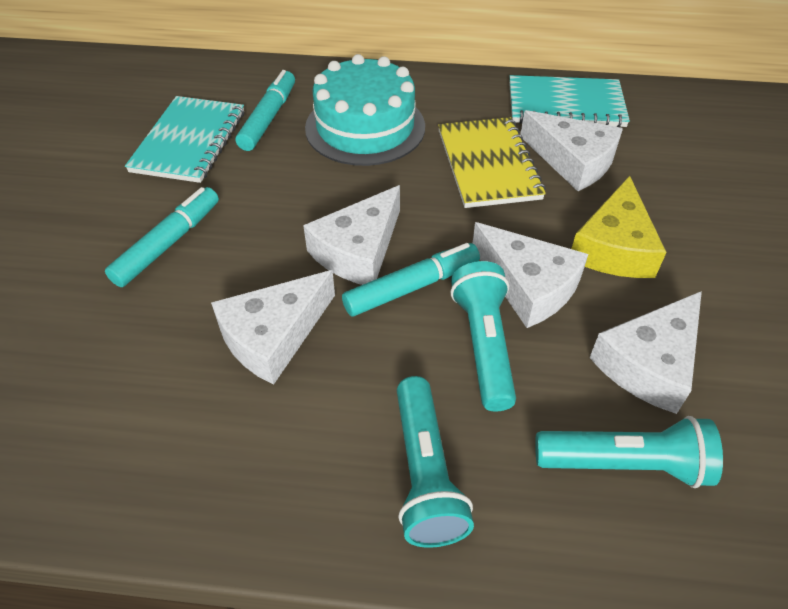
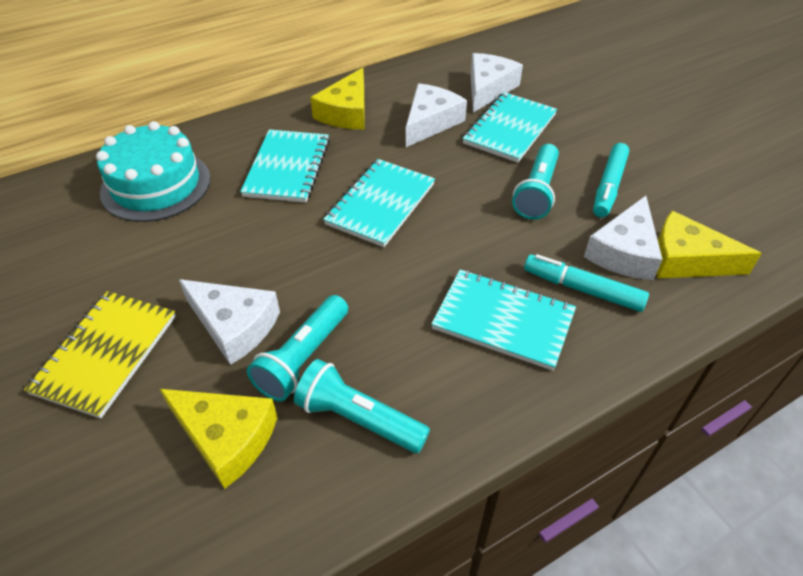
turquoise marker: [105,187,219,287] [236,70,295,151] [342,243,480,317] = 3 -> [524,254,649,312] [593,143,629,217] = 2
turquoise notebook: [125,96,244,183] [509,75,630,127] = 2 -> [240,129,330,203] [323,159,435,247] [431,269,576,371] [462,92,557,163] = 4
white cheese: [211,270,335,385] [303,185,400,285] [473,222,588,328] [520,110,623,191] [589,291,702,414] = 5 -> [179,279,280,365] [406,83,467,147] [470,53,523,113] [584,196,663,280] = 4
yellow cheese: [571,176,667,278] = 1 -> [160,389,278,489] [310,68,364,129] [656,211,762,278] = 3

